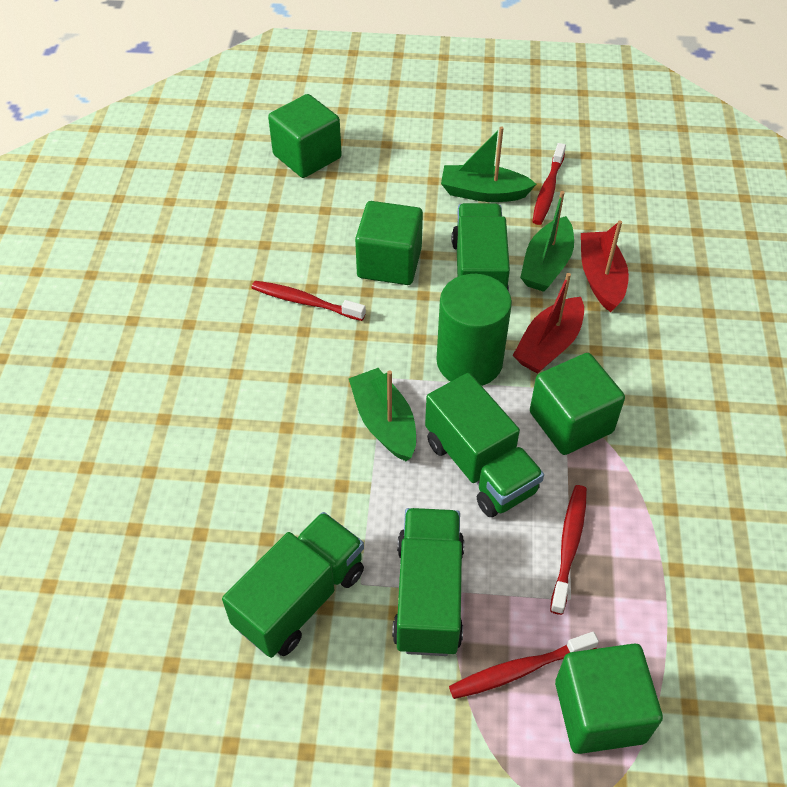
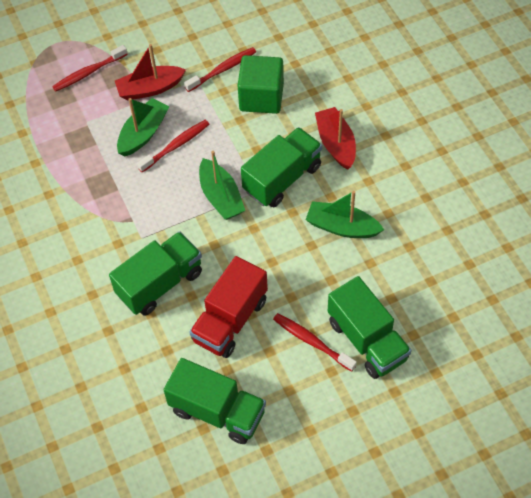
green cube: [268,94,342,178] [355,201,423,285] [530,353,625,455] [555,643,663,754] = 4 -> [238,55,284,114] = 1
green cylinder: [436,274,512,386] = 1 -> none = 0
red truck: none = 0 -> [189,256,268,358] = 1

